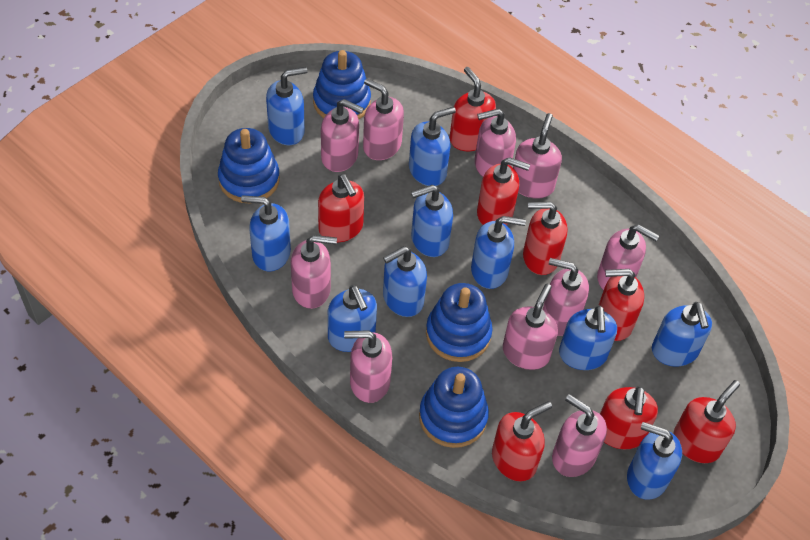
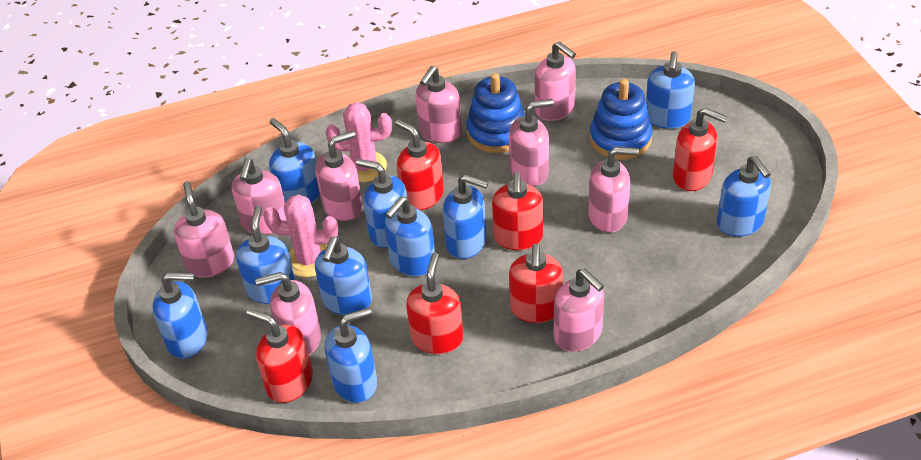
blue stacking toy: [218,128,280,203] [313,50,371,120] [419,367,489,448] [426,283,492,362] = 4 -> [466,73,525,153] [590,79,652,160] = 2
pink cactus: none = 0 -> [263,194,338,277] [326,102,392,182] = 2
pink soap dispenser: [291,235,337,309] [321,99,364,172] [344,330,392,403] [363,78,404,160] [475,108,516,177] [503,284,558,370] [513,113,562,199] [542,258,589,336] [552,394,607,477] [597,225,659,290] = 10 -> [174,181,234,278] [232,158,287,235] [255,272,321,355] [315,131,363,221] [415,66,462,143] [509,99,554,186] [535,41,576,121] [554,268,604,352] [588,147,639,233] = 9
red soap dispenser: [318,174,364,242] [450,67,496,151] [477,157,530,225] [492,401,552,481] [523,202,568,275] [599,269,644,341] [600,386,658,449] [673,380,740,463] = 8 -> [246,309,313,403] [395,119,444,211] [406,253,463,354] [492,172,543,250] [509,244,563,323] [673,107,727,191] = 6

